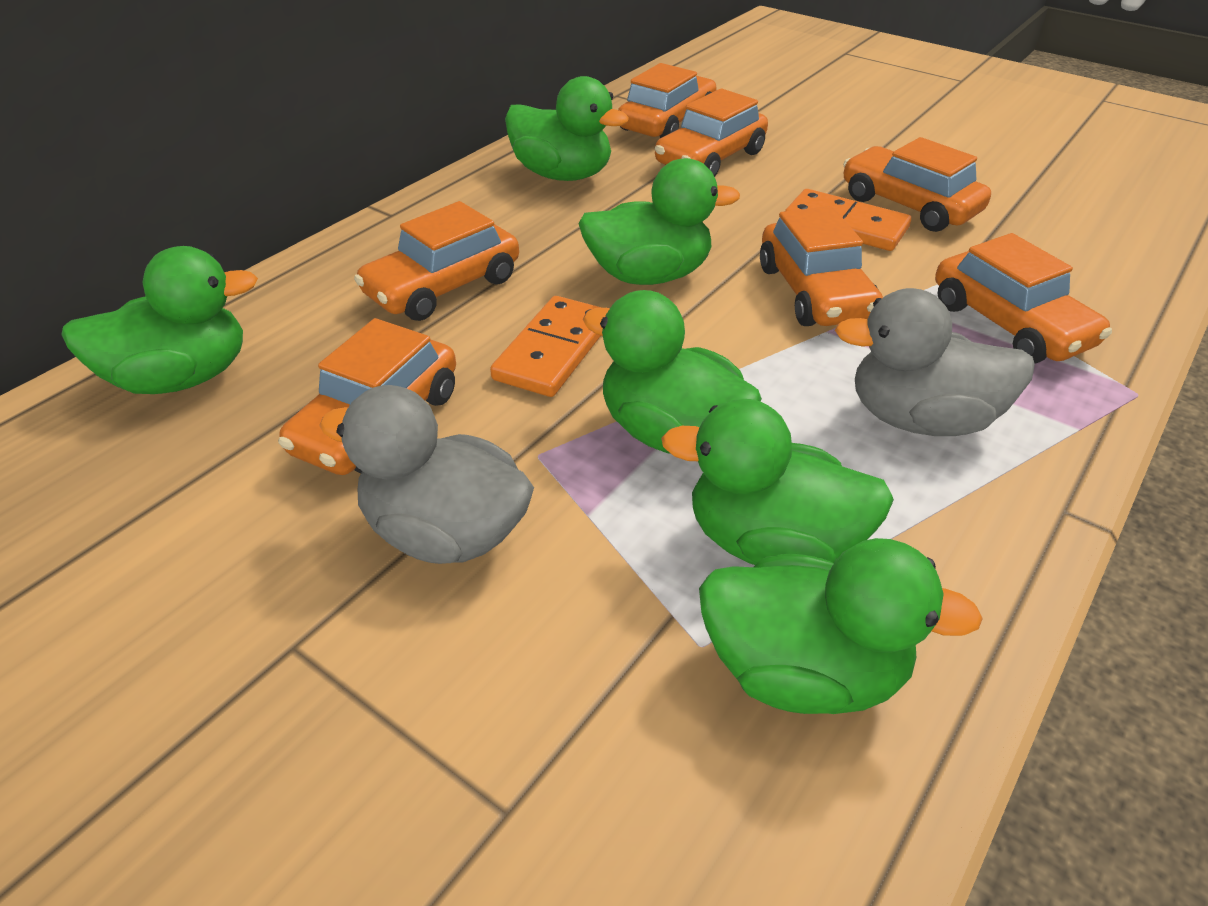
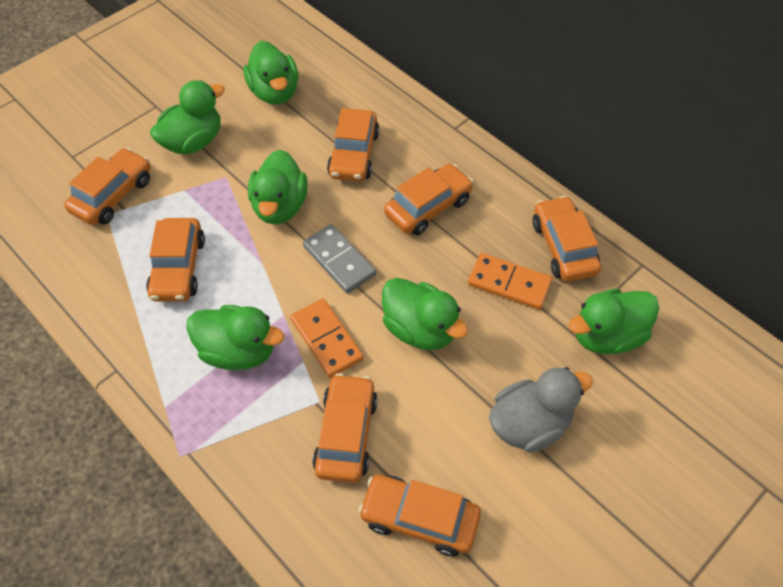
grey domino: none = 0 -> [303,224,376,294] = 1
grey duck: [319,385,534,564] [835,288,1035,436] = 2 -> [489,367,593,453] = 1

